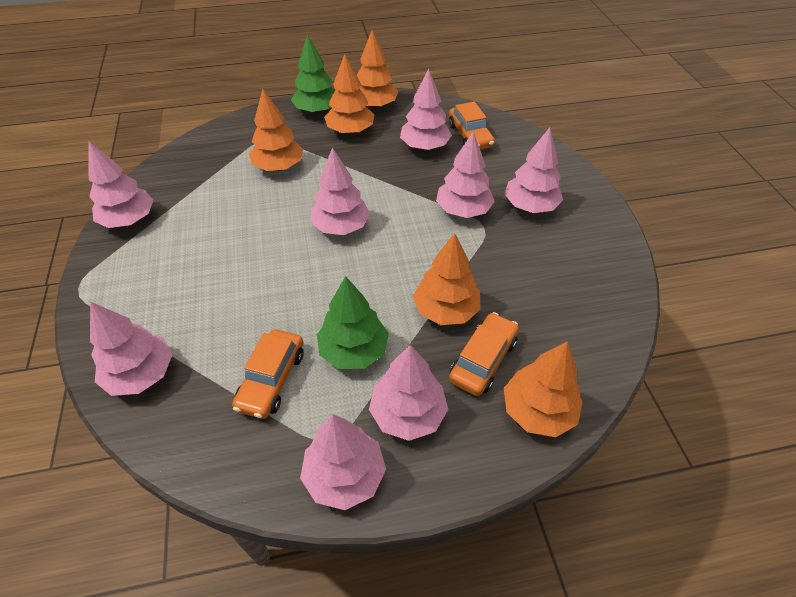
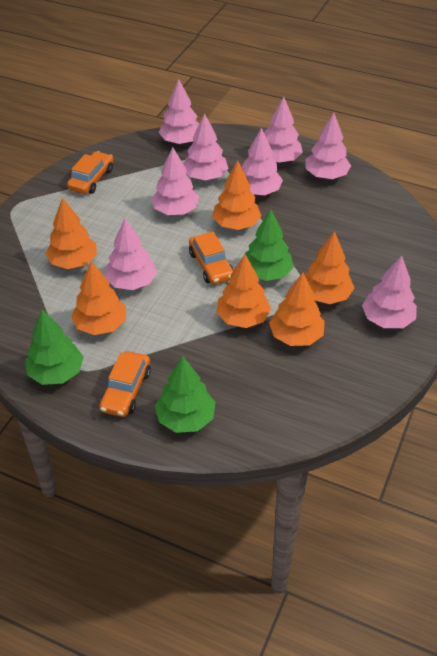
green tree: [291,34,335,114] [317,276,389,369] = 2 -> [25,310,83,385] [155,356,215,433] [245,209,294,281] = 3
orange tree: [249,89,303,171] [324,54,374,134] [357,30,398,109] [413,233,481,325] [504,341,583,437] = 5 -> [45,198,97,269] [71,261,126,335] [212,160,261,230] [216,255,271,328] [269,272,325,346] [304,231,354,304] = 6

